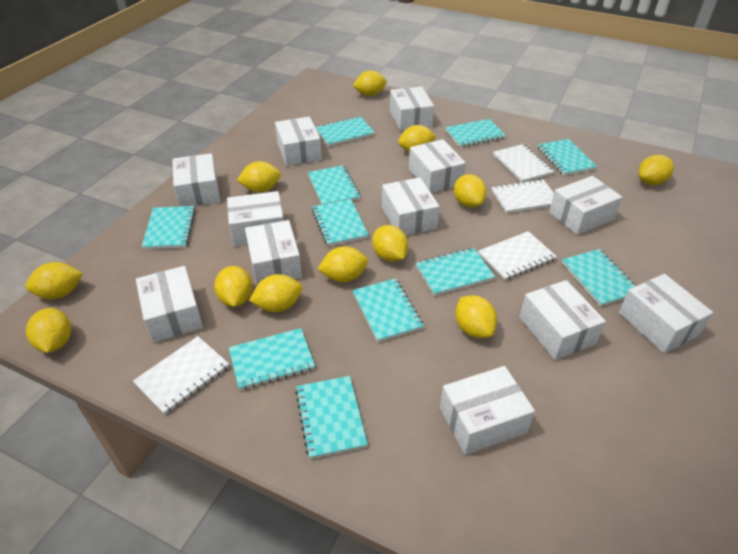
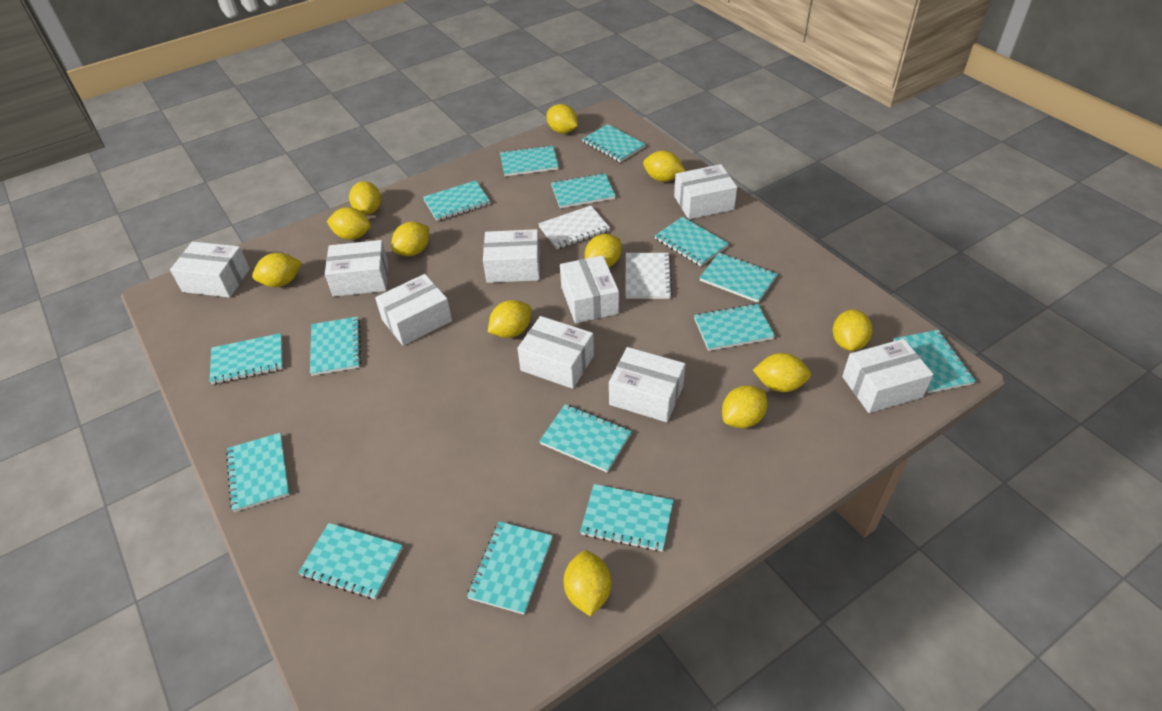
turquoise notebook: [141,206,195,249] [229,328,315,390] [295,376,368,459] [308,165,361,205] [312,199,368,246] [315,116,375,146] [352,278,424,342] [416,248,495,296] [445,119,506,148] [537,139,597,176] [562,249,635,306] = 11 -> [210,333,283,384] [226,433,290,512] [298,523,403,599] [310,317,361,376] [423,181,490,221] [467,521,553,615] [500,145,559,176] [539,404,632,473] [551,173,616,208] [580,484,674,552] [582,124,646,162] [655,217,729,266] [694,303,775,351] [699,252,777,303] [894,330,976,393] = 15
white box: [136,266,203,343] [172,153,220,206] [227,191,284,247] [245,220,302,286] [275,117,322,166] [382,177,440,236] [390,86,434,131] [409,139,466,193] [440,366,535,455] [519,280,606,360] [549,176,622,235] [619,274,713,353] = 12 -> [170,242,250,298] [325,240,388,297] [375,274,452,346] [483,229,540,283] [517,316,594,389] [560,255,619,323] [609,347,685,422] [674,164,737,219] [842,339,933,413] = 9
white notebook: [133,336,229,415] [478,231,557,280] [491,179,554,213] [493,144,554,182] = 4 -> [538,206,610,250] [625,253,672,299] = 2

